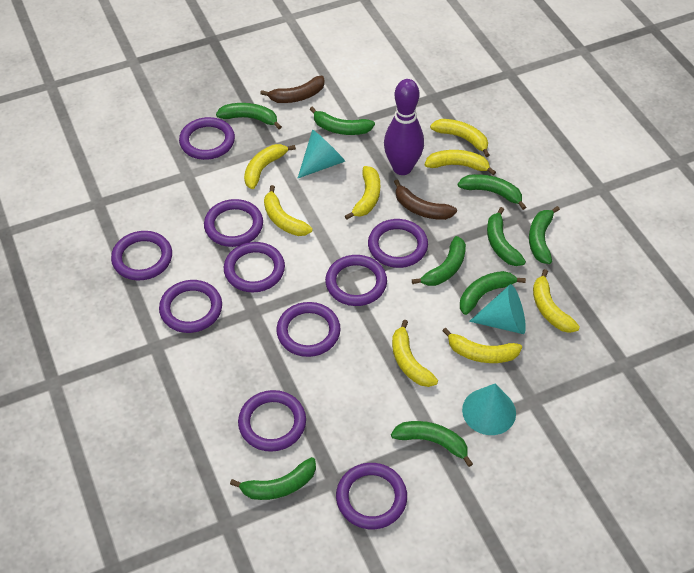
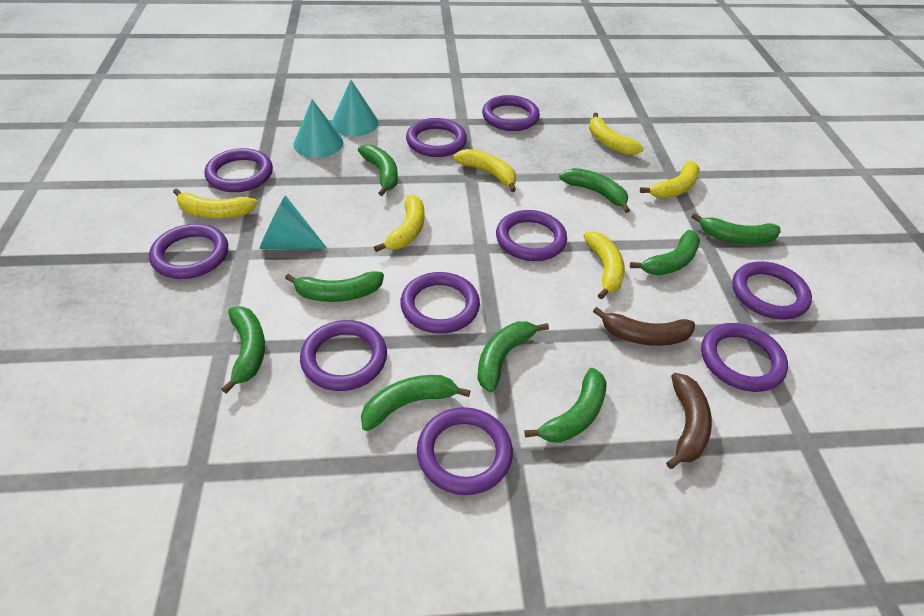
purple bowling pin: [384,79,424,175] = 1 -> none = 0
yellow banana: [244,144,296,189] [264,185,313,236] [345,166,380,220] [392,320,438,387] [425,150,496,175] [430,119,489,157] [442,327,522,363] [533,269,580,333] = 8 -> [173,188,257,218] [374,195,424,252] [453,149,516,192] [583,231,625,299] [589,113,644,155] [640,161,700,198] = 6

